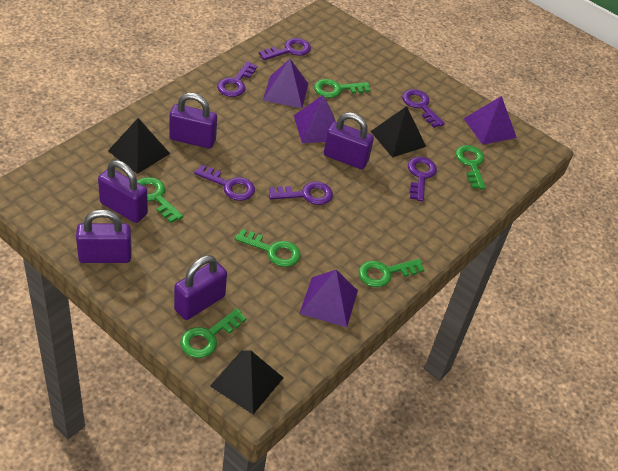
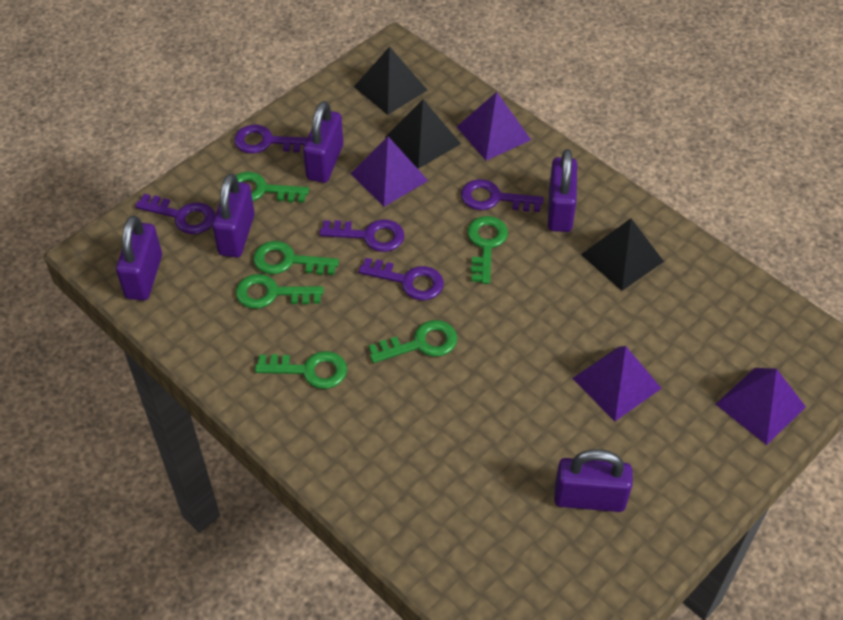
purple key: [194,164,255,201] [217,61,257,97] [259,38,311,60] [269,182,333,205] [402,89,445,128] [408,157,437,202] = 6 -> [135,194,215,234] [234,125,308,154] [319,219,404,252] [358,258,444,300] [461,179,544,212] = 5

